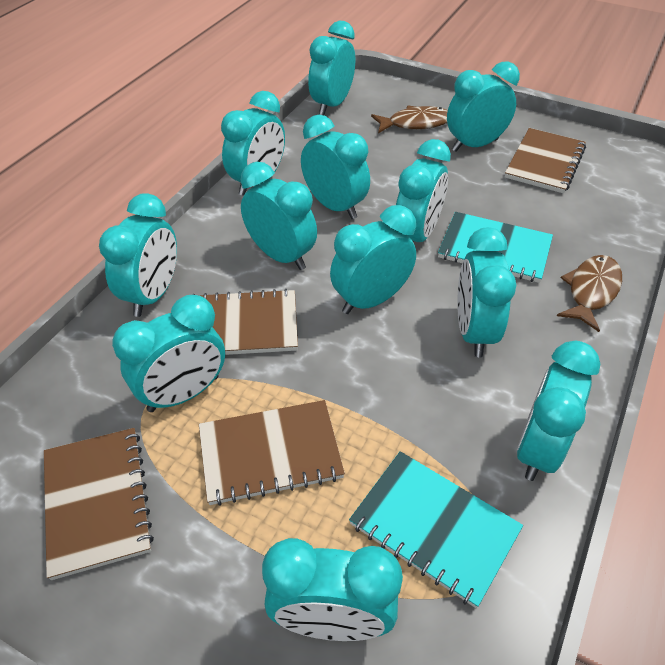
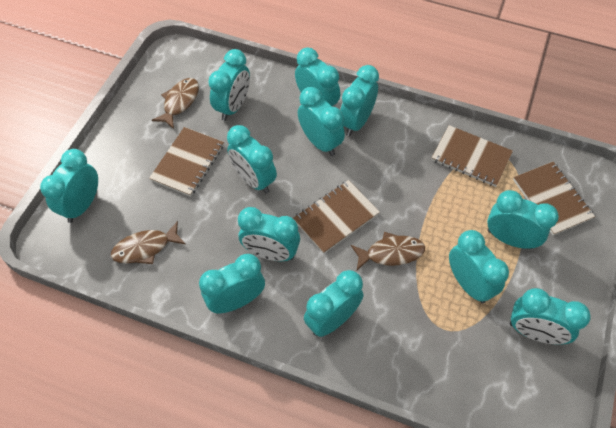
brown fish: [371,105,448,133] [557,255,622,332] = 2 -> [111,221,186,264] [152,78,199,129] [351,232,425,270] = 3
turquoise notebook: [349,451,523,608] [438,212,553,283] = 2 -> none = 0

